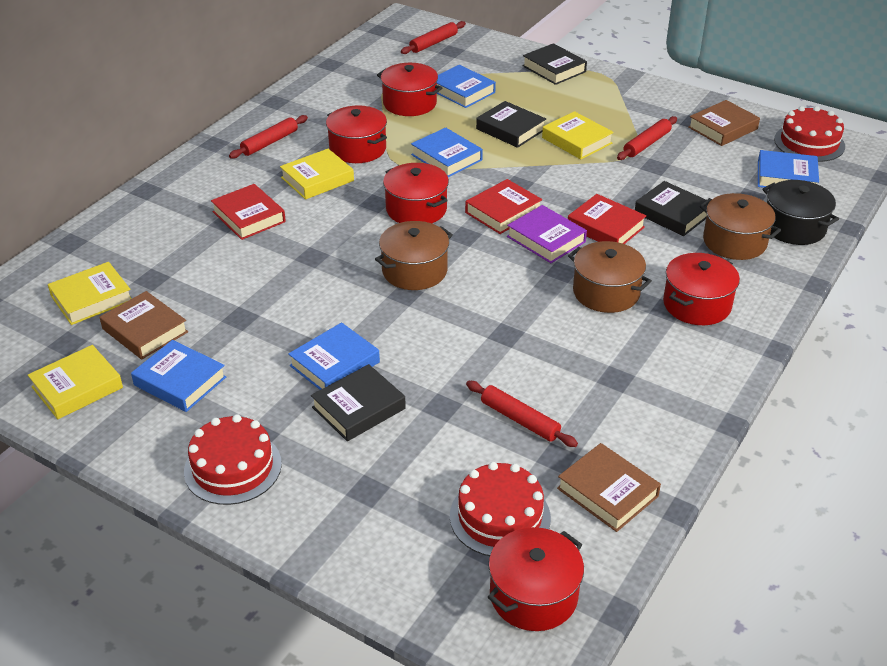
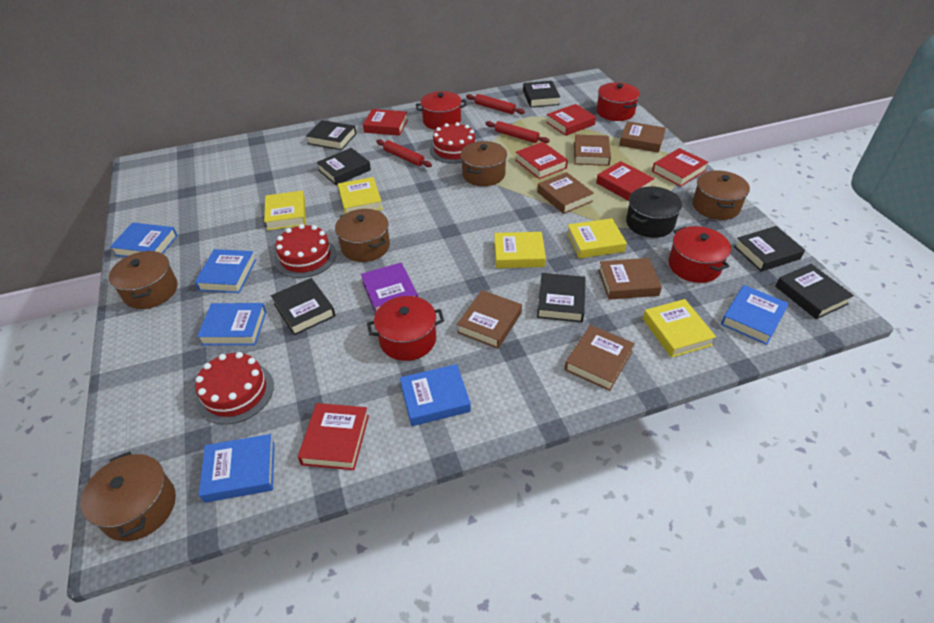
black book: [311,364,406,441] [476,101,546,148] [522,43,587,85] [635,181,708,236] = 4 -> [271,278,336,335] [306,120,356,150] [317,148,371,185] [523,81,560,108] [537,273,586,322] [734,226,805,272] [775,264,854,319] = 7
blue book: [131,340,226,412] [288,322,380,390] [411,127,483,177] [437,65,496,108] [758,150,819,188] = 5 -> [110,222,178,257] [195,249,256,293] [197,303,266,345] [199,434,275,503] [400,364,471,426] [721,285,789,345] = 6
brown book: [100,291,188,359] [557,443,661,532] [688,100,760,146] = 3 -> [457,290,522,349] [537,172,594,214] [565,325,635,391] [574,134,611,166] [598,258,662,300] [619,121,666,153] = 6
brown pot: [375,221,453,290] [568,241,652,313] [700,193,781,260] = 3 -> [81,451,176,541] [109,250,178,309] [335,209,390,262] [460,141,507,186] [693,171,750,220] = 5
red book: [211,184,286,240] [465,179,542,234] [568,194,646,244] = 3 -> [298,403,369,470] [363,109,408,136] [516,142,568,179] [546,104,596,136] [596,161,655,201] [652,148,709,187] = 6
red pot: [326,105,387,163] [377,63,442,116] [383,163,449,223] [488,527,584,631] [663,253,740,325] = 5 -> [367,296,444,361] [416,91,467,130] [597,82,640,121] [668,226,731,283] = 4
red rolling pin: [229,115,308,159] [401,21,466,54] [466,381,578,447] [617,116,677,160] = 4 -> [376,139,432,167] [466,94,525,114] [485,121,550,143] = 3
yellow book: [28,345,123,419] [48,262,132,325] [280,149,354,200] [542,111,614,159] = 4 -> [264,191,306,231] [338,177,383,214] [494,232,546,268] [567,218,627,259] [643,299,716,358] = 5

